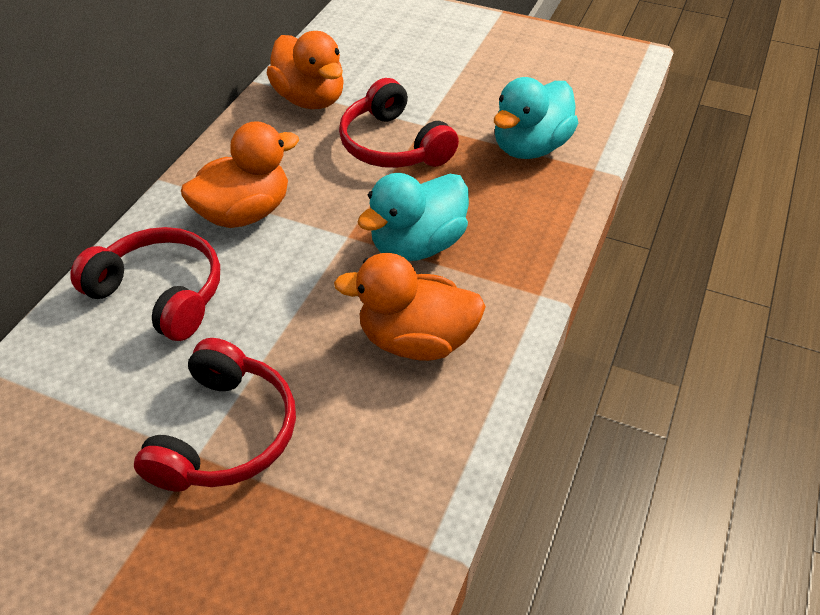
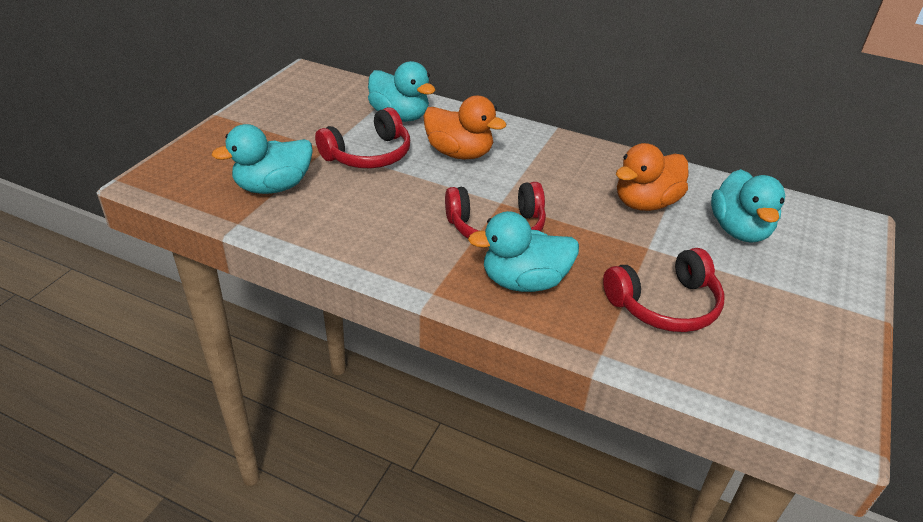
orange duck: [181,121,299,228] [267,31,344,109] [334,253,486,361] = 3 -> [423,96,507,159] [616,143,688,211] = 2
turquoise duck: [357,173,469,261] [494,77,578,159] = 2 -> [211,124,313,194] [368,61,436,122] [468,211,579,292] [711,169,785,243] = 4

